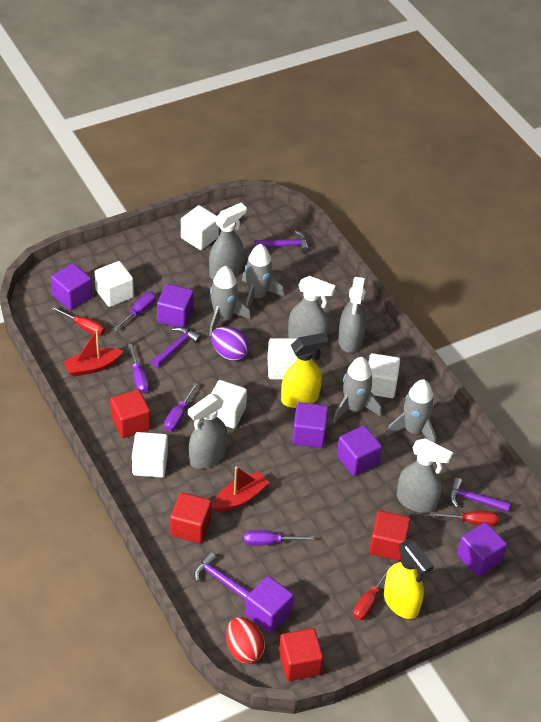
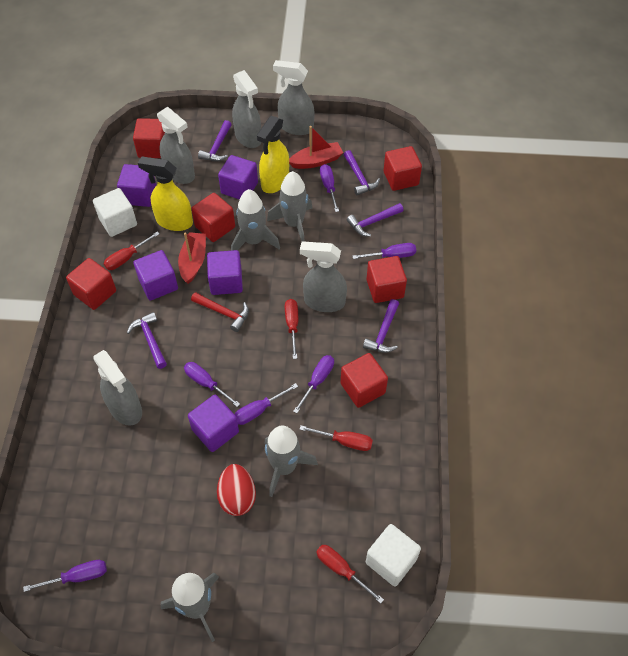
purple cube: [51,263,92,310] [157,284,194,327] [245,576,294,633] [292,402,328,448] [337,425,382,476] [457,522,507,577] = 6 -> [117,164,156,207] [133,250,178,300] [188,395,239,452] [207,250,243,295] [218,155,258,199] = 5
purple egg: [211,327,249,361] = 1 -> none = 0
purple hammer: [152,327,201,367] [194,552,251,600] [255,231,309,253] [449,478,511,512] = 4 -> [127,312,167,369] [198,120,232,161] [344,150,380,195] [347,203,404,237] [363,299,399,353] = 5
purple screwdriver: [113,292,156,331] [128,344,149,393] [164,383,198,431] [244,530,314,546] = 4 -> [23,560,107,592] [184,362,240,407] [235,383,298,425] [293,355,334,413] [320,164,339,212] [352,243,416,259] = 6
red cube: [110,389,151,438] [170,492,212,543] [279,628,323,681] [369,511,410,561] = 4 -> [66,258,116,310] [133,118,165,158] [191,193,235,242] [340,353,388,408] [367,256,407,303] [383,146,422,191] = 6
red hammer: none = 0 -> [191,292,249,332] = 1
red screwdriver: [51,306,105,336] [353,565,391,620] [430,511,499,526] = 3 -> [104,232,159,270] [285,299,298,359] [299,425,373,451] [316,545,384,603] = 4
white cube: [95,261,134,307] [132,432,168,478] [181,205,219,250] [211,380,247,429] [267,338,298,380] [369,353,400,398] = 6 -> [93,188,137,237] [366,524,421,587] = 2

